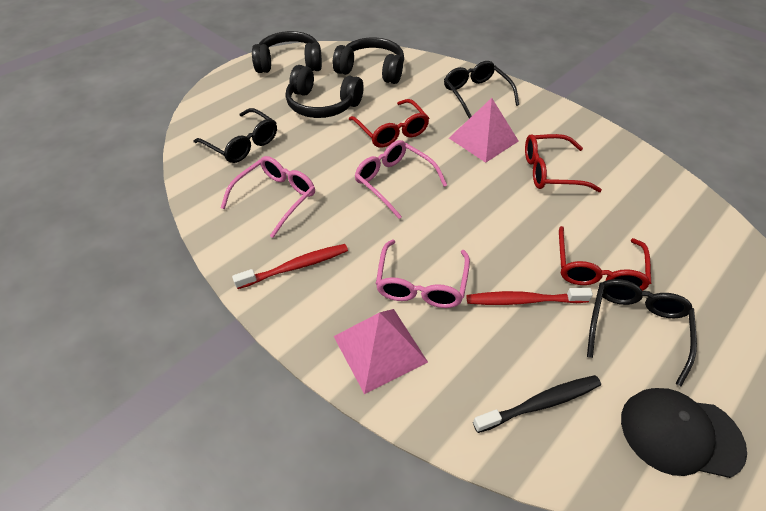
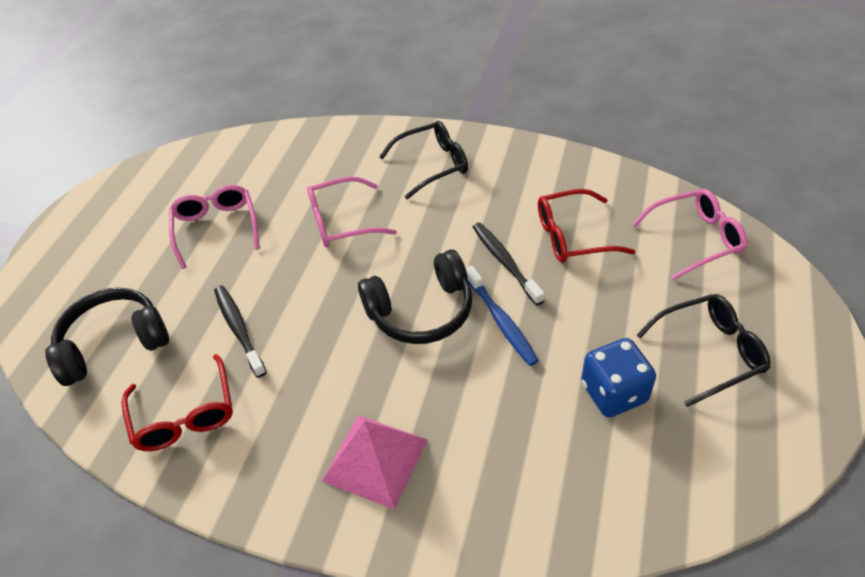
black cap: [621,388,747,478] = 1 -> none = 0
black glasses: [194,108,277,163] [444,61,519,119] [587,279,697,386] = 3 -> [379,121,468,199] [637,294,770,407] = 2
black headphones: [252,31,322,73] [286,65,364,118] [333,37,404,84] = 3 -> [45,287,169,386] [358,250,472,344] = 2
black toothbrush: [473,375,601,433] = 1 -> [214,286,267,378] [473,223,545,305] = 2
blue dice: none = 0 -> [581,338,656,417] = 1
blue toothbrush: none = 0 -> [466,265,539,366] = 1
pink pyramid: [334,309,428,394] [449,98,518,163] = 2 -> [322,415,428,510] = 1
red glasses: [349,99,429,148] [525,134,602,192] [559,226,651,291] = 3 -> [121,354,233,451] [538,189,635,263] = 2
red toothbrush: [232,244,348,289] [466,288,593,305] = 2 -> none = 0

